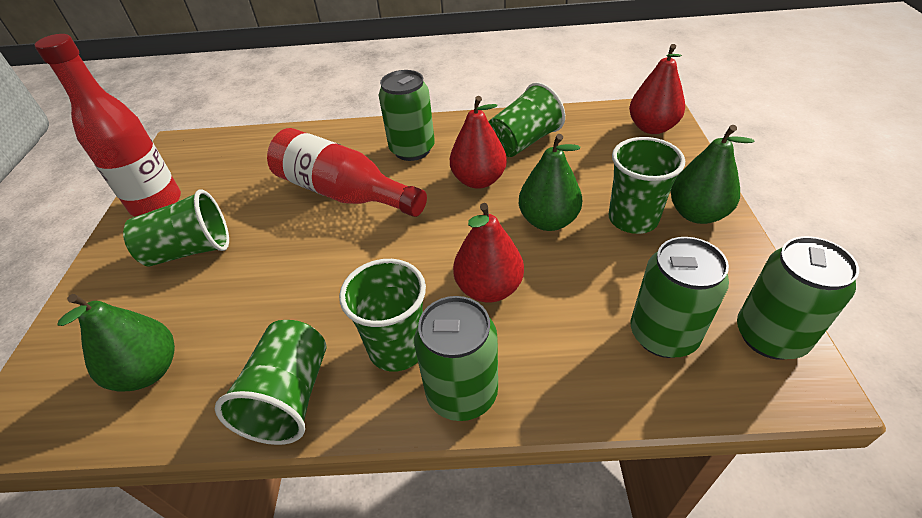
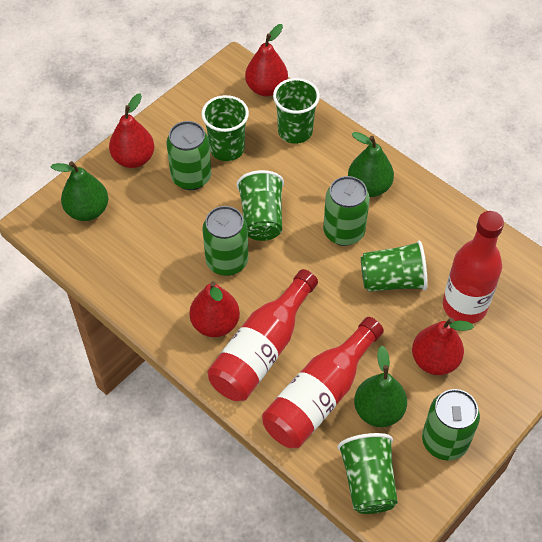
red bottle: [34,34,181,217] [267,128,427,217] = 2 -> [207,269,318,401] [262,317,384,448] [443,211,504,324] = 3
red pear: [450,96,507,189] [453,203,524,302] [629,44,685,134] = 3 -> [109,94,155,168] [189,281,240,337] [245,24,288,96] [412,318,474,375] = 4

